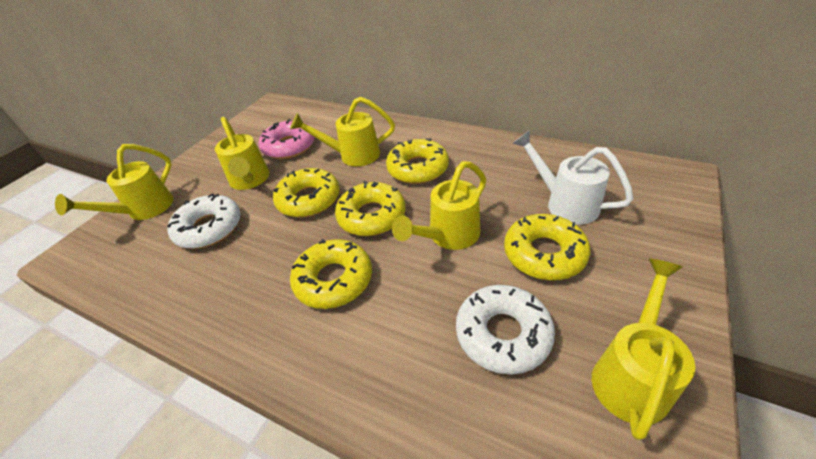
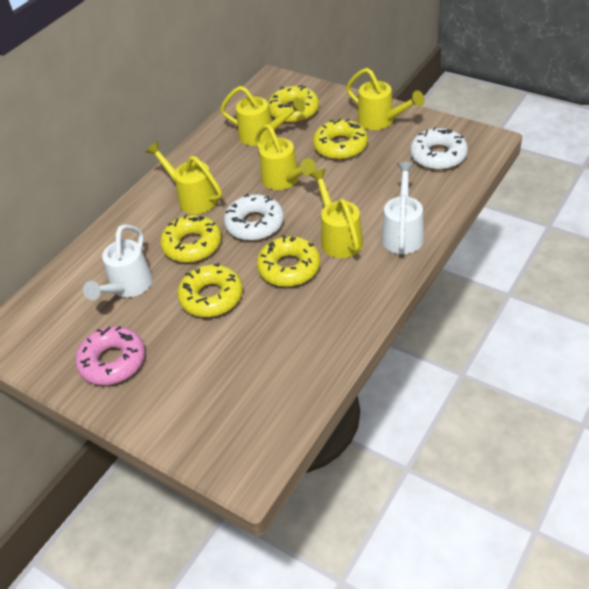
white watering can: [513,130,634,225] = 1 -> [83,224,153,300] [382,162,424,254] = 2

